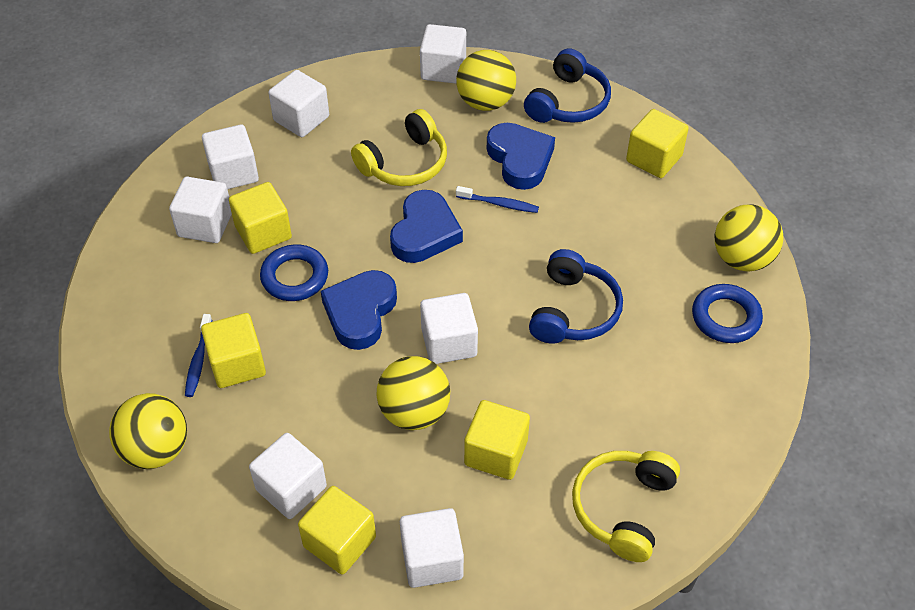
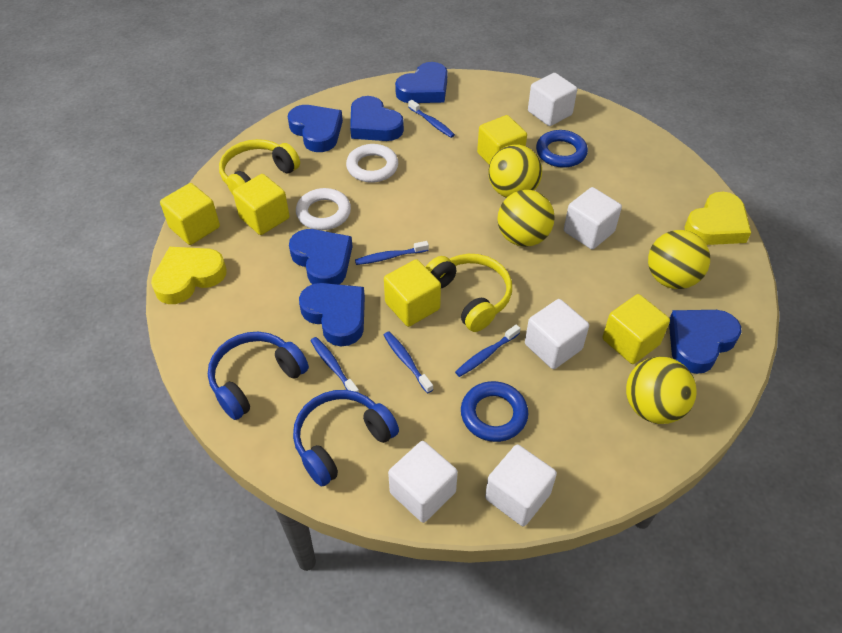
blue heart: [321,270,397,350] [390,190,463,263] [487,123,555,190] = 3 -> [288,105,343,152] [289,229,353,284] [299,283,365,346] [350,96,404,141] [395,62,448,103] [669,310,741,374] = 6
blue toothbrush: [185,314,212,397] [456,186,539,213] = 2 -> [310,337,359,393] [355,241,429,265] [384,331,433,393] [408,100,455,138] [455,324,521,377] = 5
white cube: [169,177,232,243] [202,124,259,189] [249,433,327,519] [268,70,329,137] [400,508,464,588] [420,24,466,84] [420,293,478,364] = 7 -> [388,441,458,523] [485,445,557,526] [525,299,589,369] [528,73,577,126] [564,187,622,249] = 5
white ring: none = 0 -> [296,188,351,230] [346,144,398,183] = 2
yellow heart: none = 0 -> [151,247,227,304] [685,192,751,245] = 2

